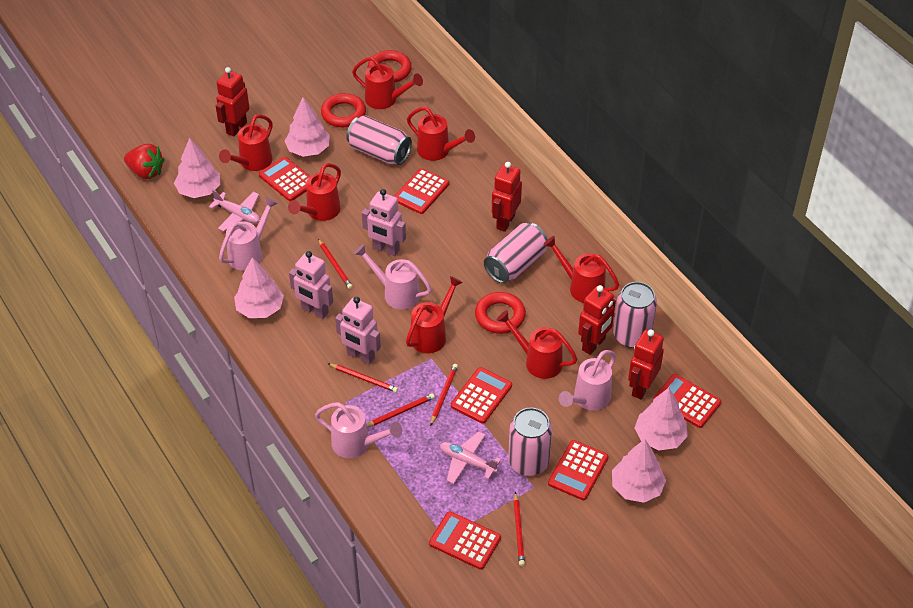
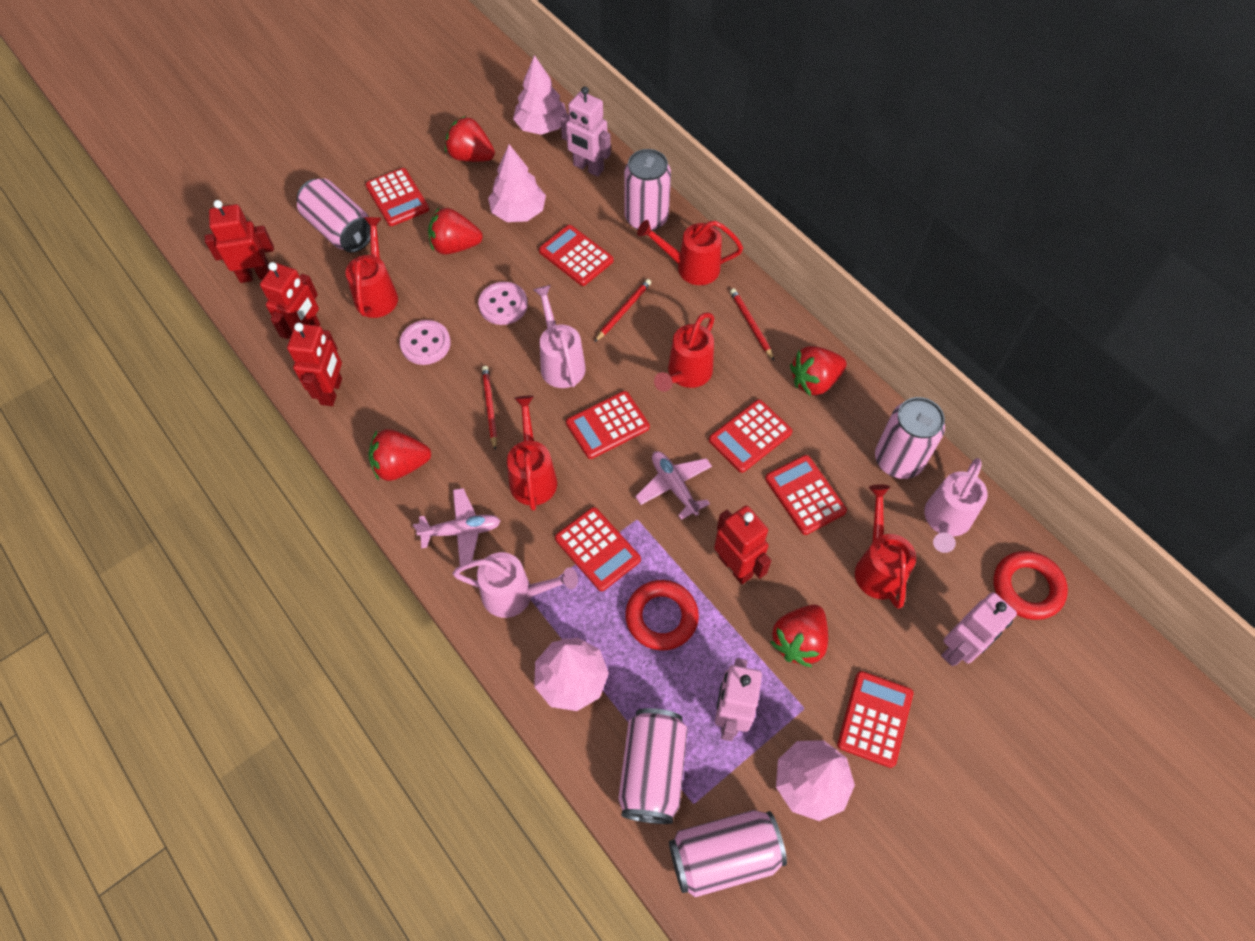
pink button: none = 0 -> [400,320,451,365] [478,282,528,325] = 2
pink can: [346,115,412,165] [484,223,547,283] [508,407,552,476] [613,282,657,348] = 4 -> [297,178,371,253] [618,708,688,824] [624,149,671,231] [669,810,787,897] [875,397,945,479] = 5
pink tree: [174,138,220,198] [234,257,284,318] [285,97,330,157] [612,439,666,503] [635,388,688,450] = 5 -> [488,144,546,222] [513,55,567,135] [534,637,609,711] [776,740,855,821] = 4
pink watering can: [219,197,278,271] [315,402,402,458] [354,244,432,310] [559,350,616,410] = 4 -> [453,552,578,618] [533,285,586,388] [924,458,988,553] = 3
red calculator: [259,157,310,201] [394,168,449,214] [429,511,501,570] [451,367,512,424] [548,440,609,500] [653,374,721,428] = 6 -> [365,168,429,226] [539,225,614,286] [555,507,641,591] [566,391,650,459] [709,400,792,473] [765,455,847,535] [837,671,913,768] = 7
red pencil: [318,239,353,289] [328,363,398,393] [367,393,435,427] [430,364,458,426] [513,492,525,566] = 5 -> [482,366,497,450] [594,279,651,342] [730,288,774,360] = 3
red ring: [321,93,366,127] [368,50,412,83] [475,292,526,334] = 3 -> [625,580,699,651] [993,551,1068,620] = 2
red strawberry: [124,144,165,179] = 1 -> [368,429,431,481] [428,208,483,255] [445,116,495,162] [770,605,828,667] [790,346,846,396] = 5
red watering can: [219,114,273,171] [288,163,341,221] [352,57,423,109] [406,276,463,353] [407,107,475,161] [497,310,577,379] [543,236,619,303] = 7 -> [345,217,398,318] [507,396,557,511] [637,220,743,285] [654,312,715,392] [855,484,916,609] = 5

